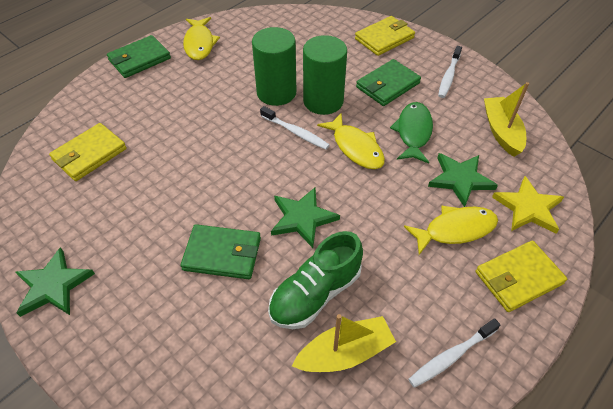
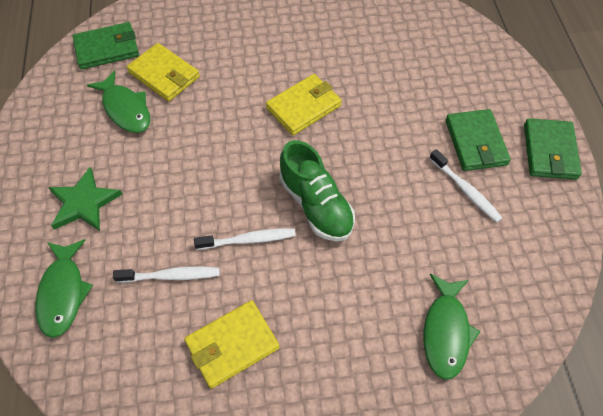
green cylinder: [252,27,296,106] [303,35,347,115] = 2 -> none = 0
green fish: [390,102,433,164] = 1 -> [35,239,93,338] [87,70,150,133] [423,274,481,380] = 3
green star: [15,247,95,317] [271,187,340,248] [428,153,498,207] = 3 -> [48,167,122,231] = 1
yellow boat: [292,314,396,372] [484,82,529,157] = 2 -> none = 0
yellow fish: [183,17,220,60] [317,113,385,169] [404,206,498,255] = 3 -> none = 0
yellow star: [492,176,564,234] = 1 -> none = 0

